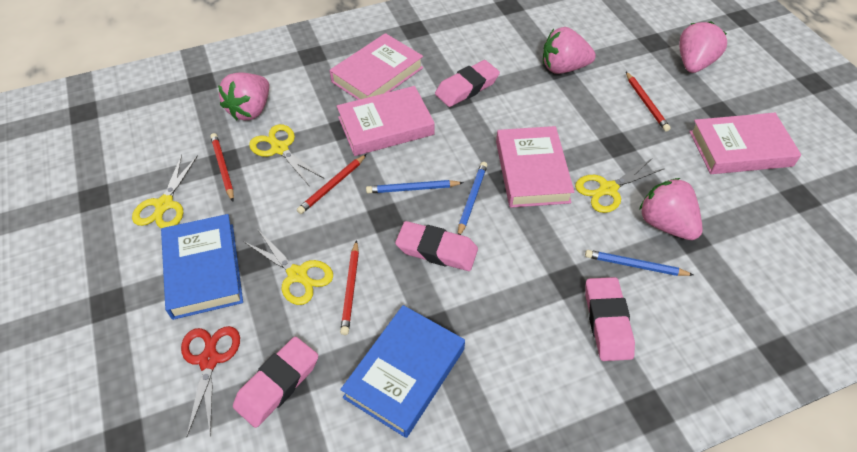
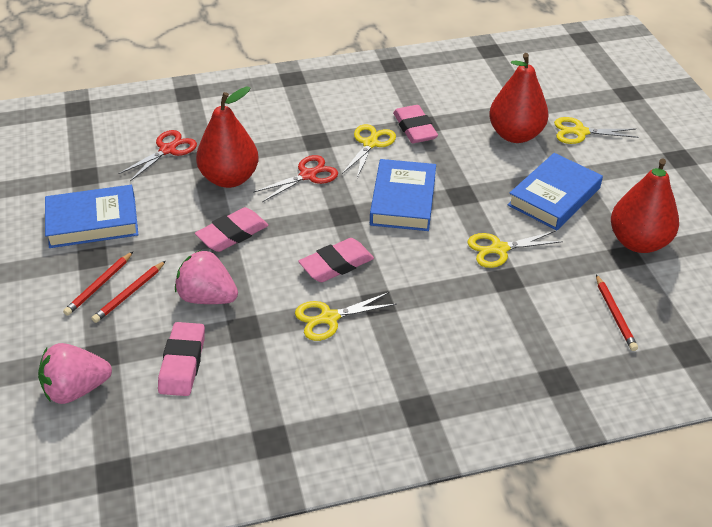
blue book: [161,214,243,320] [340,305,465,438] = 2 -> [45,185,139,248] [370,159,436,231] [508,153,603,230] = 3
blue pencil: [366,180,464,193] [458,162,487,235] [585,250,694,276] = 3 -> none = 0
pink book: [330,33,423,100] [337,86,435,156] [496,126,574,208] [689,113,801,174] = 4 -> none = 0
pink strawberry: [218,72,269,121] [543,27,596,74] [639,178,703,240] [679,21,727,73] = 4 -> [38,343,112,404] [175,250,238,304] = 2
red pear: none = 0 -> [196,86,259,188] [489,53,549,143] [611,159,679,253] = 3
red pencil: [210,133,234,202] [297,154,367,214] [340,240,359,335] [626,72,671,131] = 4 -> [63,252,133,316] [91,261,166,323] [596,274,638,351] = 3
red scissors: [181,326,240,438] = 1 -> [119,130,197,181] [254,155,338,202] = 2

